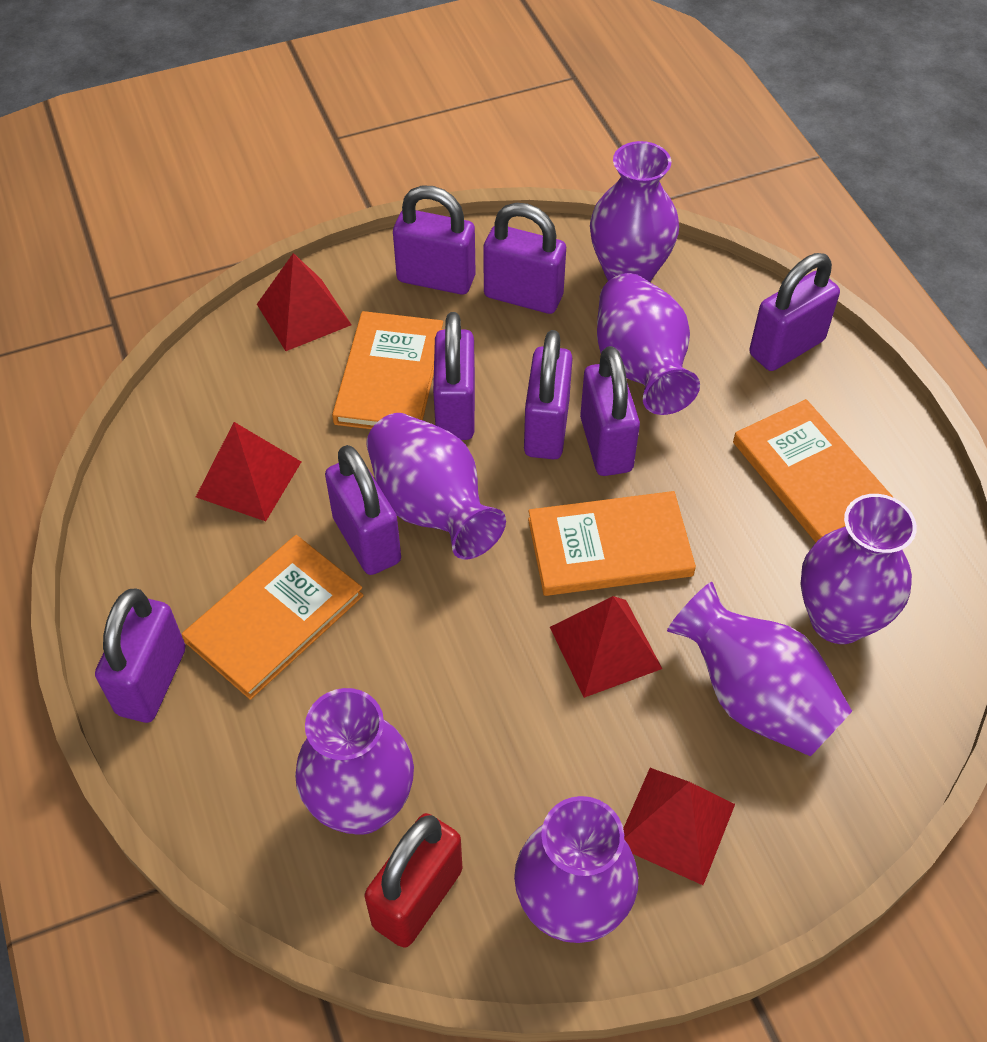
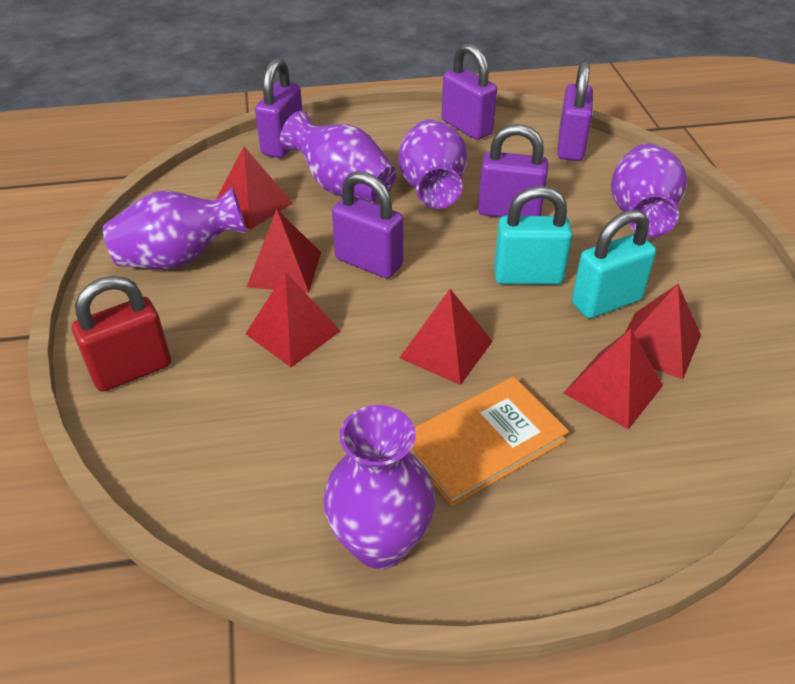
orange book: [182,535,364,700] [332,311,443,429] [528,491,696,596] [733,399,894,542] = 4 -> [409,377,569,506] = 1
purple padlock: [95,588,186,723] [325,445,401,575] [393,186,476,295] [433,312,475,440] [483,203,566,314] [524,330,573,459] [580,346,640,476] [749,253,840,371] = 8 -> [255,58,303,158] [332,171,404,278] [441,43,497,140] [478,124,549,217] [557,60,593,161] = 5
purple vase: [295,688,414,835] [366,413,506,560] [514,796,638,943] [590,141,679,282] [597,273,700,415] [667,582,852,756] [800,494,917,644] = 7 -> [103,187,247,269] [280,111,396,202] [323,405,435,569] [398,119,468,209] [611,143,687,238] = 5
red pyramid: [196,422,301,521] [257,253,351,351] [550,596,662,698] [623,768,735,885] = 4 -> [216,146,293,229] [245,272,341,367] [247,210,321,293] [399,289,493,385] [564,329,663,430] [626,284,701,379] = 6
turquoise padlock: none = 0 -> [494,186,572,285] [572,210,656,319] = 2

